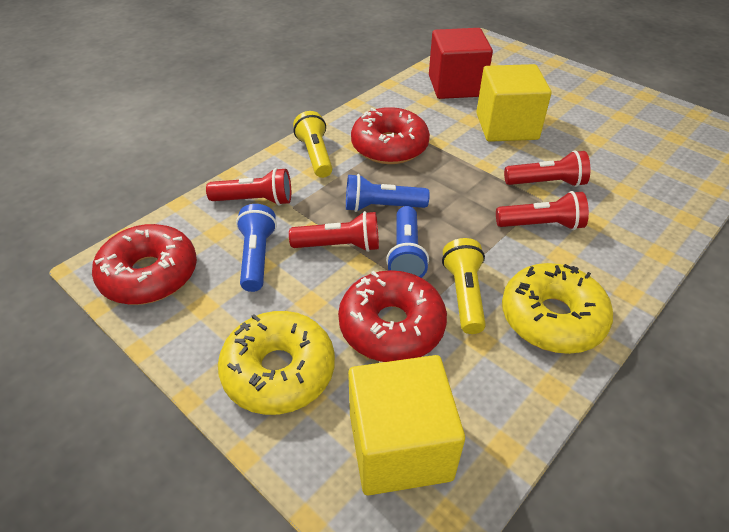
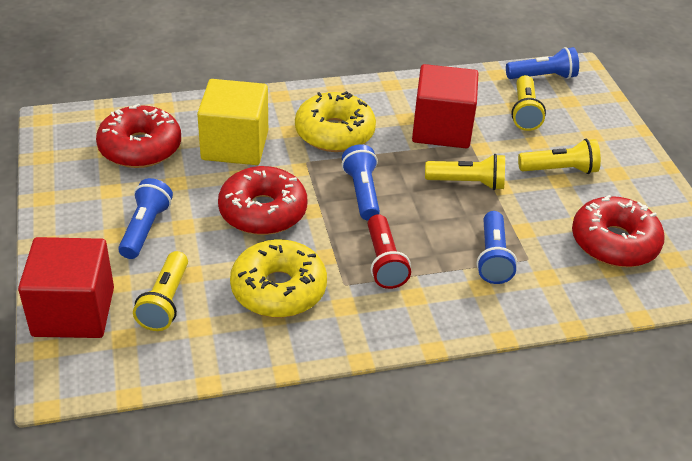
blue flashlight: [236,204,277,292] [346,174,430,212] [386,206,429,278] = 3 -> [118,178,173,259] [342,144,380,221] [477,211,517,284] [506,47,579,79] = 4
red cube: [429,28,493,99] = 1 -> [18,237,114,338] [412,64,478,148] = 2
red flashlight: [206,168,291,206] [289,211,379,252] [496,191,589,230] [504,150,590,187] = 4 -> [368,214,411,289] = 1
yellow cube: [348,355,465,496] [476,64,552,142] = 2 -> [197,79,268,165] = 1
yellow flashlight: [293,111,333,178] [442,238,486,334] = 2 -> [133,251,188,331] [425,154,505,190] [511,75,546,131] [518,139,601,174] = 4

